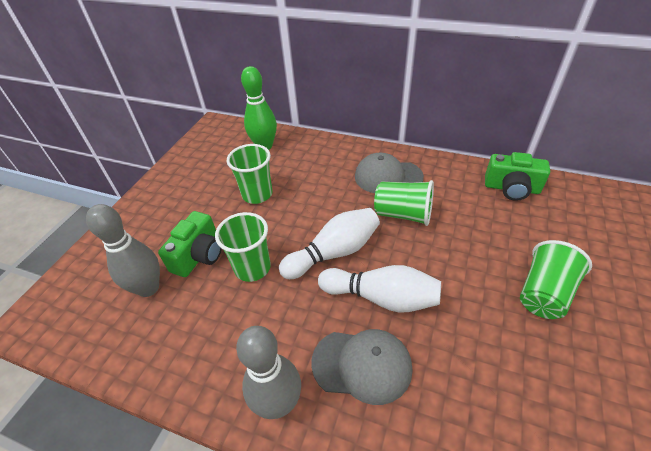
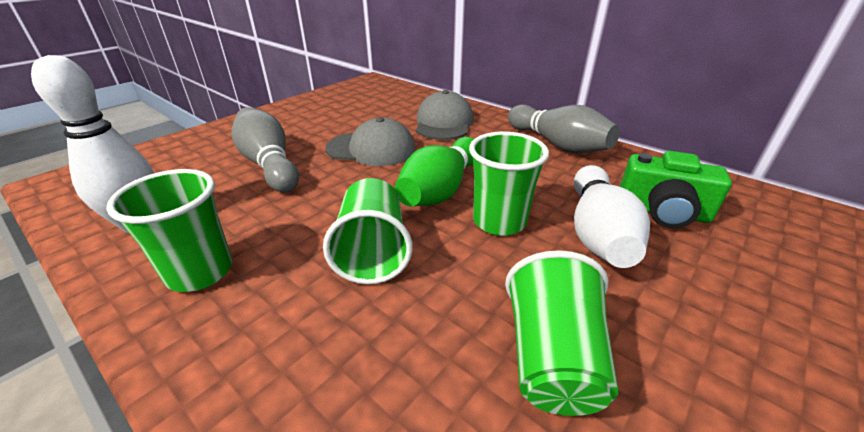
green camera: [158,211,222,277] [485,152,550,201] = 2 -> [620,151,732,228] = 1

